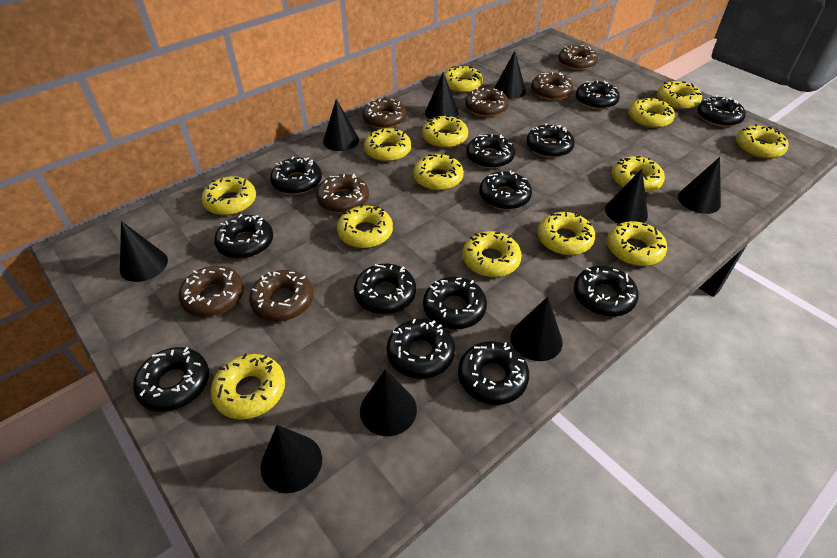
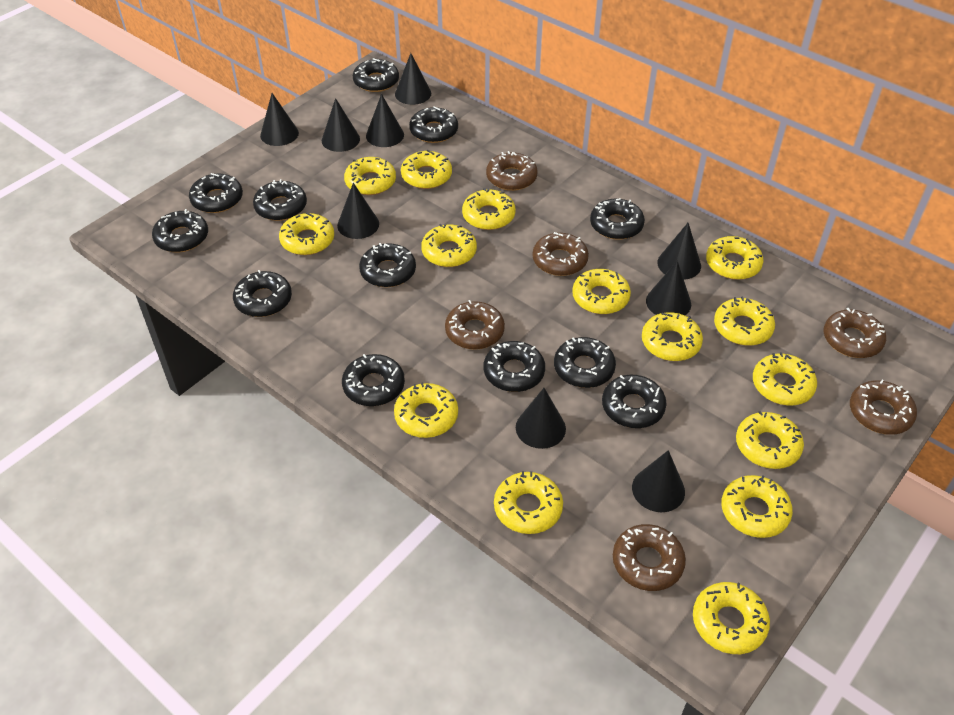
black donut: [133,347,209,412] [214,214,273,259] [270,157,322,195] [354,264,416,314] [387,319,455,379] [423,277,487,329] [458,341,529,405] [466,134,515,169] [479,170,532,210] [527,123,575,158] [574,266,639,317] [576,81,620,110] [697,95,746,127] = 13 -> [152,209,208,252] [189,173,243,213] [233,270,292,317] [253,179,307,221] [342,354,405,406] [353,58,399,92] [359,243,416,287] [409,106,458,143] [484,341,545,392] [554,337,616,388] [590,198,645,240] [602,375,667,428] = 12
brown donut: [179,266,244,317] [249,270,313,322] [316,174,369,213] [362,99,407,129] [465,88,509,117] [531,72,574,100] [558,45,598,70] = 7 -> [445,300,505,350] [486,151,538,191] [533,232,589,276] [613,524,686,591] [824,308,886,358] [850,380,917,435] = 6
yellow donut: [201,176,256,216] [211,354,285,420] [337,204,393,248] [364,128,411,162] [413,154,464,191] [422,115,468,148] [444,66,483,93] [463,231,522,277] [538,212,595,255] [607,221,667,266] [612,156,665,193] [628,98,675,128] [657,81,702,110] [736,124,789,159] = 14 -> [279,212,334,255] [344,157,396,195] [394,382,458,438] [401,150,452,189] [421,224,477,267] [462,188,516,230] [494,471,563,534] [572,269,631,314] [642,312,703,361] [693,582,770,654] [706,236,764,280] [714,296,775,346] [721,475,793,538] [736,411,804,469] [753,352,817,406] = 15

